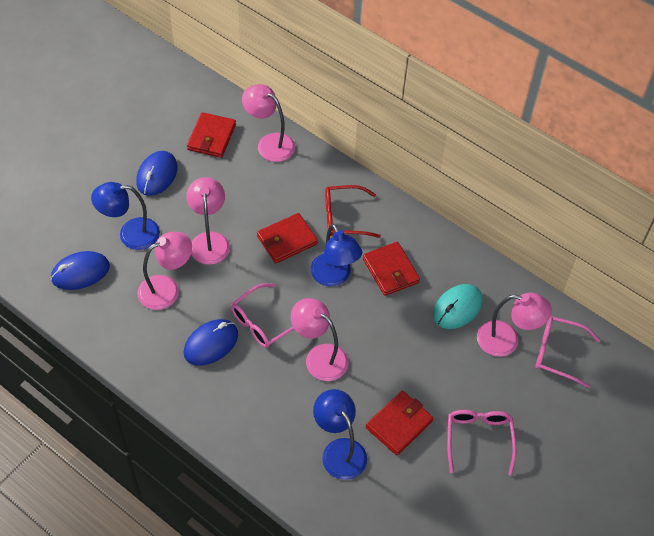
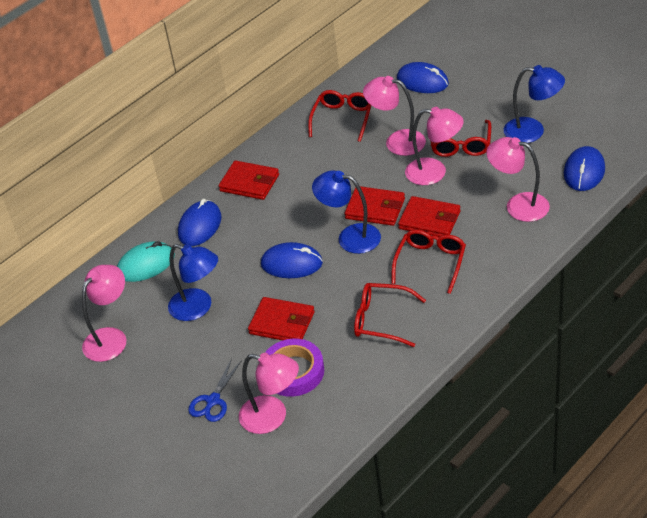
blue mouse: [51,251,110,290] [136,151,178,196] [184,319,238,366] = 3 -> [178,199,222,246] [261,242,323,278] [397,62,449,93] [564,146,605,191] = 4
blue scissors: none = 0 -> [188,358,242,422] = 1
pink glasses: [231,283,294,348] [447,410,517,476] [536,316,600,388] = 3 -> none = 0
purple tape: none = 0 -> [265,339,324,397] = 1
red glasses: [325,185,381,238] = 1 -> [308,90,371,142] [354,283,426,347] [391,230,466,294] [431,120,491,157] = 4

